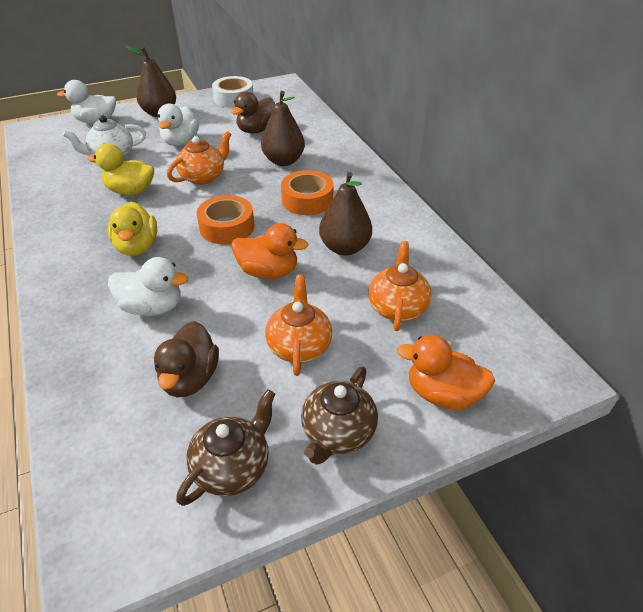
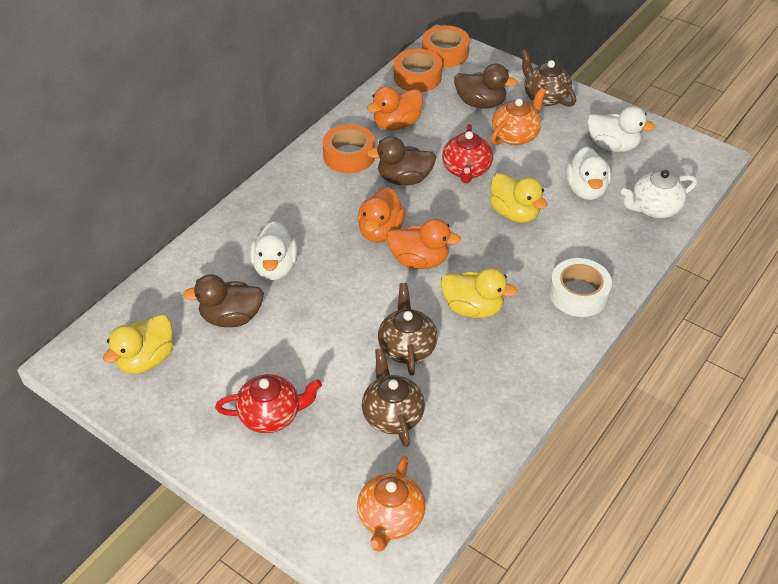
brown duck: [154,321,219,397] [231,91,275,134] = 2 -> [183,274,264,327] [367,136,436,185] [454,64,517,109] = 3
brown pear: [125,46,176,117] [261,91,305,166] [319,172,372,256] = 3 -> none = 0
brown teapot: [176,389,275,506] [301,366,378,465] = 2 -> [362,348,425,447] [378,283,437,376] [520,49,576,107] = 3
orange duck: [232,223,309,279] [397,335,495,410] = 2 -> [358,187,406,242] [367,86,423,130] [387,219,461,269] = 3
orange tape: [196,195,254,244] [281,170,334,215] = 2 -> [323,124,375,173] [394,49,442,92] [422,25,470,68] = 3
orange teapot: [167,131,232,185] [265,275,332,376] [368,241,431,331] = 3 -> [357,456,425,552] [491,87,546,145] = 2
red teapot: none = 0 -> [215,374,322,433] [442,124,493,183] = 2
yellow duck: [88,143,154,195] [108,202,157,256] = 2 -> [103,314,173,374] [441,268,517,318] [489,173,547,223] = 3

